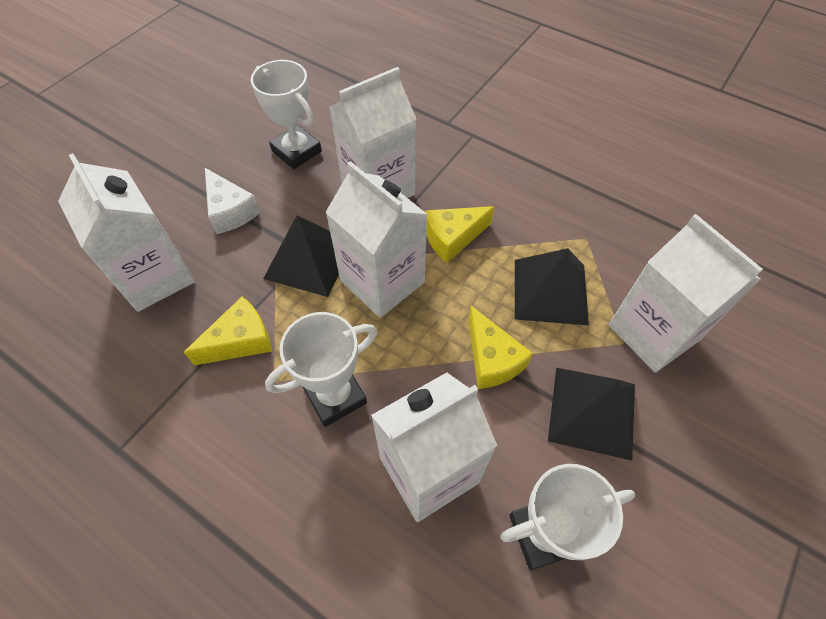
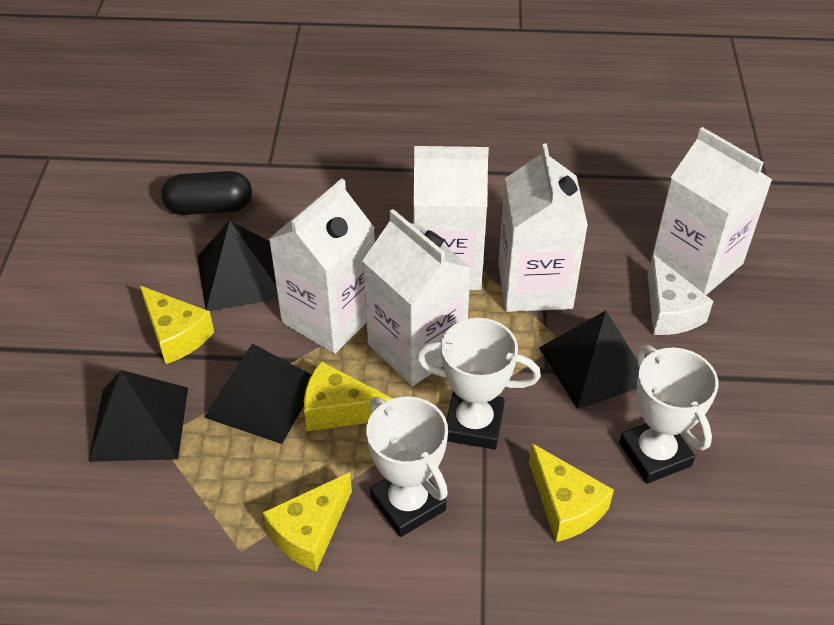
black capsule: none = 0 -> [161,171,252,215] = 1
black pyramid: [263,215,339,297] [515,248,589,326] [548,368,635,461] = 3 -> [88,370,188,462] [197,221,278,311] [204,343,312,444] [539,311,639,409] = 4
yellow cheese: [184,297,272,365] [425,206,494,263] [468,306,533,389] = 3 -> [140,286,214,364] [263,472,352,571] [304,361,393,431] [529,443,614,542] = 4

